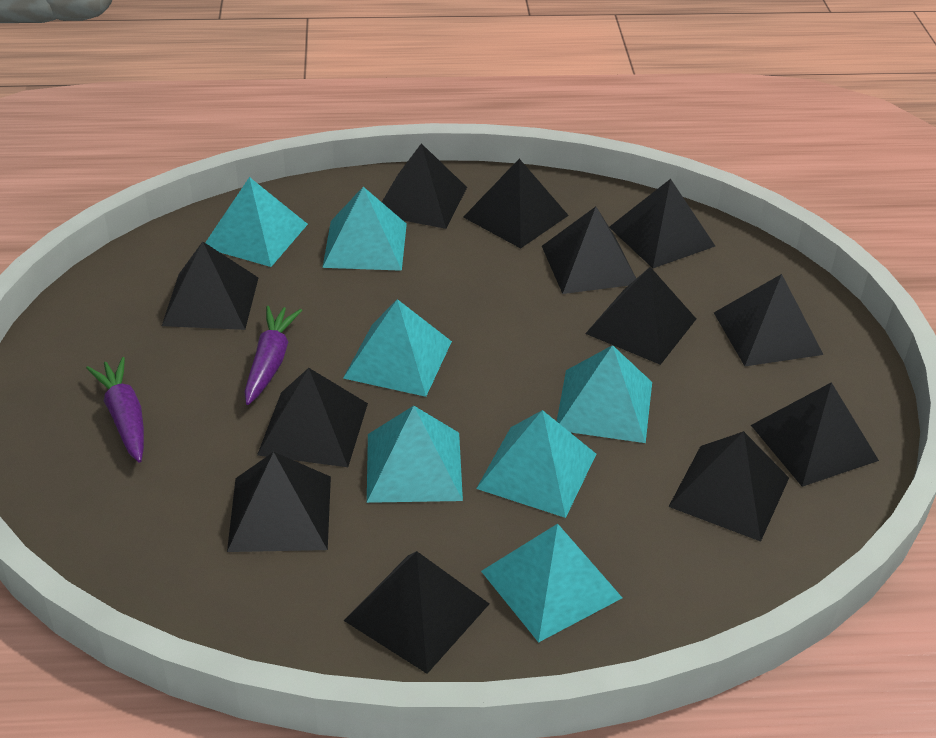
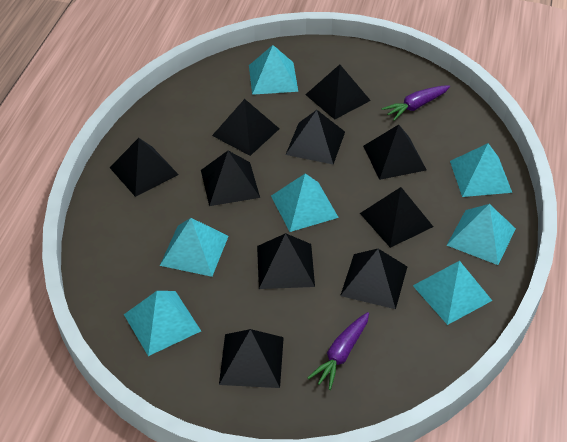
black pyramid: [162,242,258,330] [227,452,331,552] [257,368,368,467] [344,551,489,674] [382,143,467,229] [463,159,569,248] [542,207,636,294] [585,267,696,365] [609,179,715,268] [668,431,789,542] [714,274,824,366] [751,382,879,487] = 12 -> [109,138,179,197] [201,151,260,206] [212,99,280,156] [219,329,284,388] [257,233,315,289] [286,110,345,164] [305,64,371,120] [340,249,407,309] [360,187,433,248] [363,125,427,180] = 10

